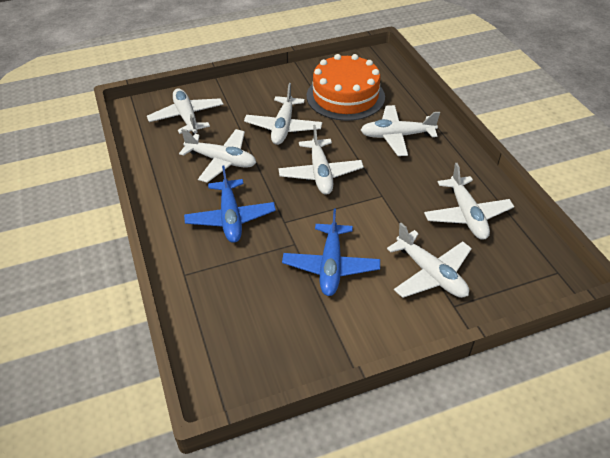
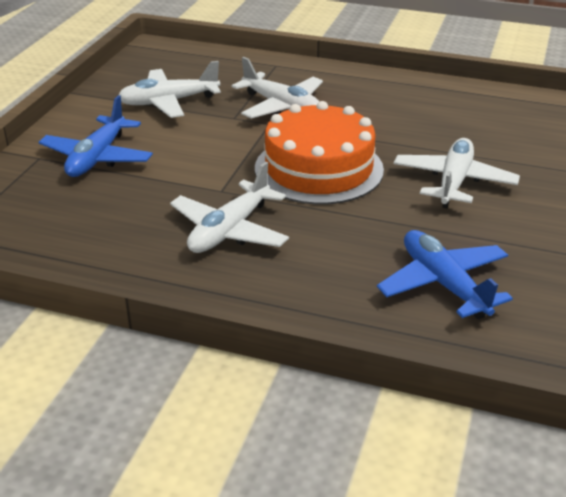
white plane: [147,88,224,136] [179,129,256,183] [244,83,322,145] [278,125,364,195] [361,105,440,156] [387,223,472,298] [424,163,514,240] = 7 -> [119,61,221,118] [170,162,289,253] [232,57,323,119] [394,138,520,208] = 4

